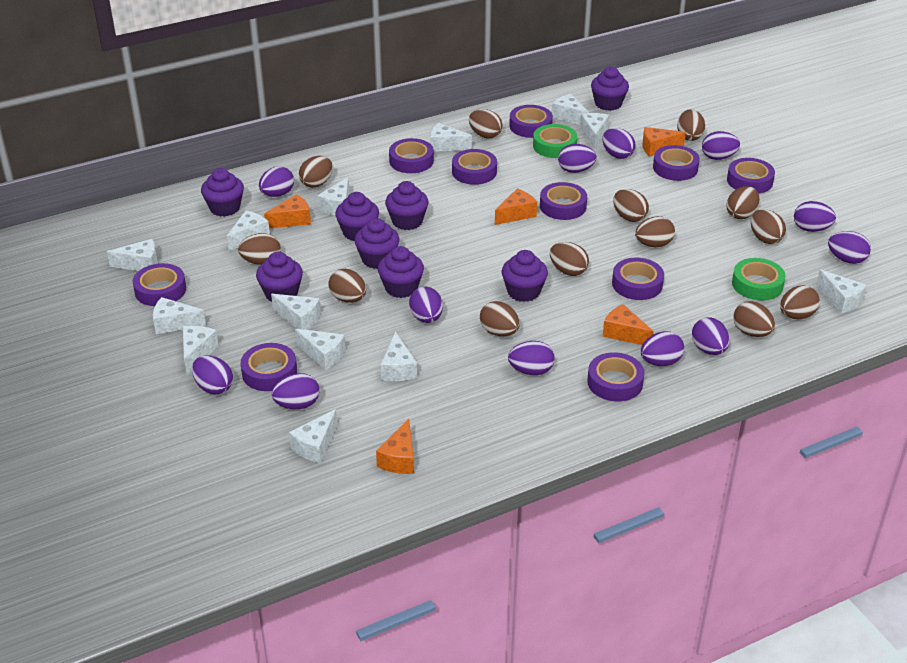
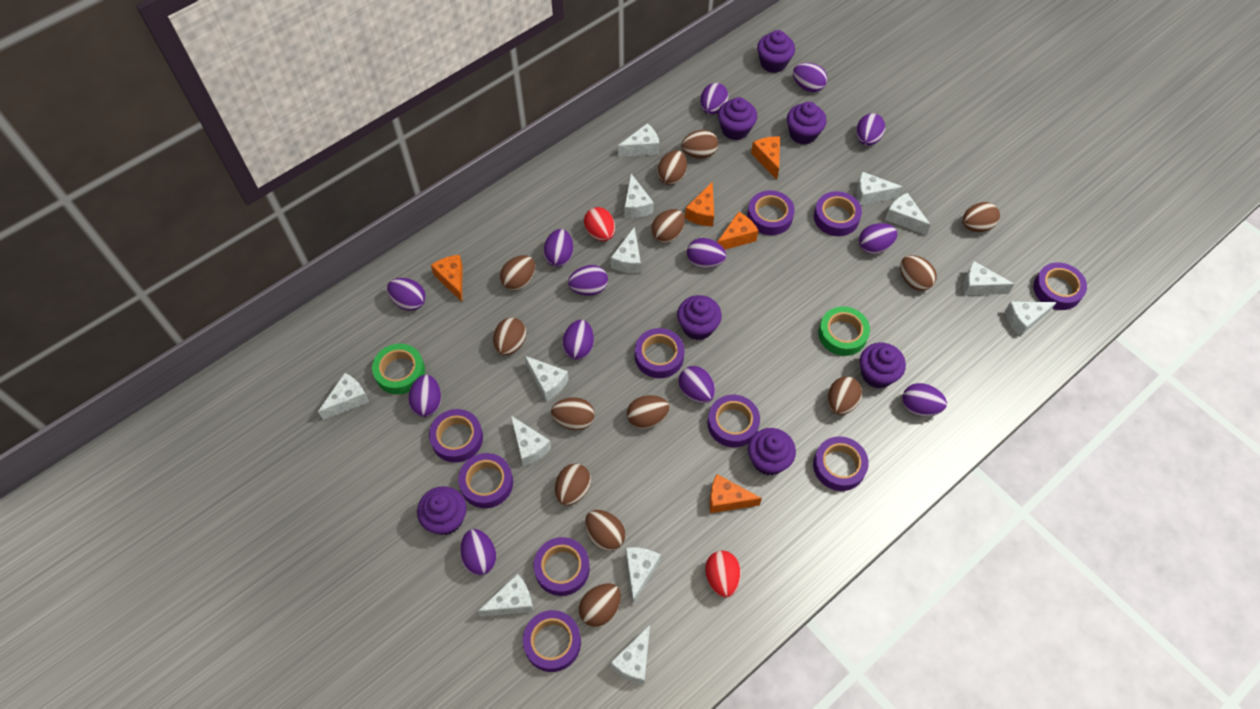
purple cupcake: [201,168,244,217] [256,252,303,302] [335,192,379,241] [354,218,399,269] [378,246,424,298] [385,181,428,230] [502,250,548,302] [591,67,629,111] = 8 -> [417,486,467,535] [677,295,722,340] [718,97,757,140] [748,428,796,475] [757,30,795,73] [787,102,827,145] [860,343,906,388] = 7
purple egg: [192,355,233,395] [259,166,294,197] [272,373,320,409] [409,287,443,323] [508,341,555,375] [558,144,597,173] [602,128,635,159] [641,331,684,366] [692,317,729,355] [702,131,740,160] [794,201,836,232] [828,231,871,264] = 12 -> [387,278,426,311] [408,375,441,417] [460,529,496,575] [543,229,573,267] [562,320,594,360] [568,265,608,296] [678,366,715,403] [687,238,726,268] [700,83,729,115] [793,63,827,92] [856,113,885,146] [859,223,897,254] [902,383,947,416] = 13
red egg: none = 0 -> [584,207,615,241] [705,551,741,598] = 2

